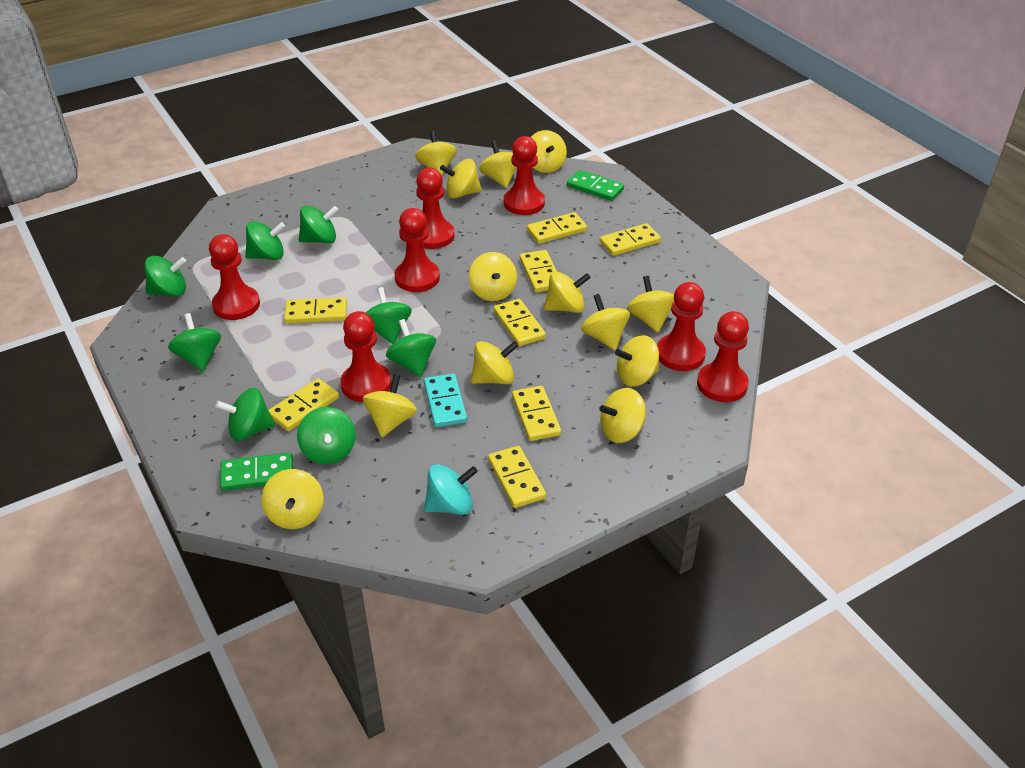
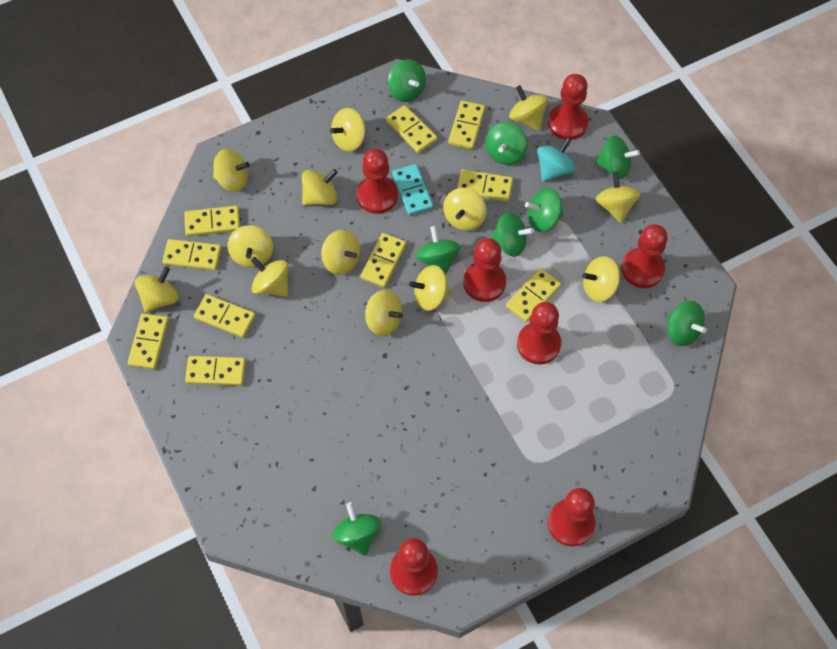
green domino: [220,452,293,491] [567,170,624,201] = 2 -> none = 0
yellow domino: [269,378,339,431] [284,297,347,324] [488,446,546,508] [494,299,546,346] [512,386,561,441] [520,250,556,292] [527,212,587,244] [600,223,661,256] = 8 -> [128,313,169,369] [162,239,222,271] [184,206,240,236] [185,356,246,386] [194,294,256,338] [360,233,406,288] [386,105,437,153] [448,100,485,149] [457,169,513,202] [506,268,561,322] = 10

